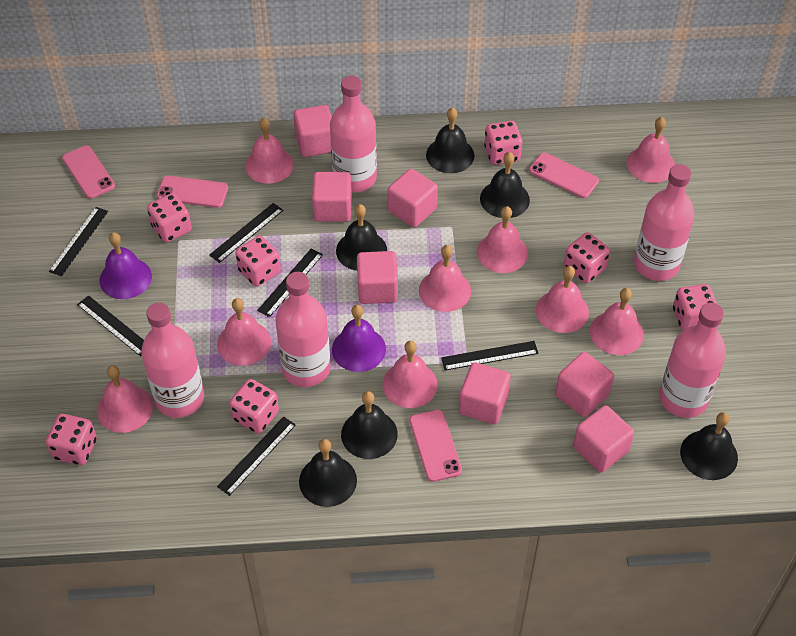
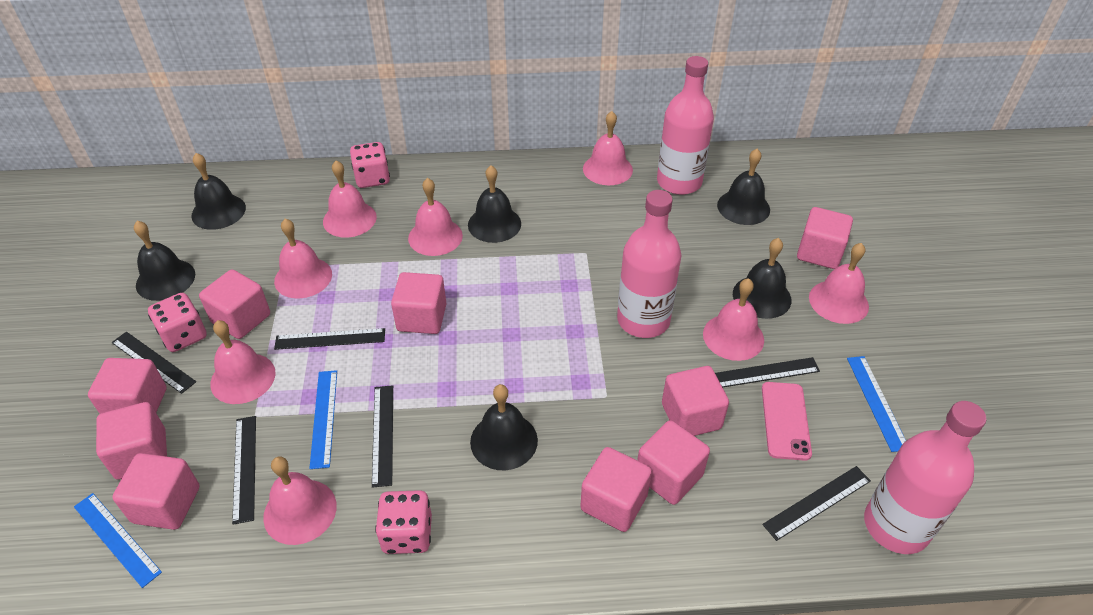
blue ruler: none = 0 -> [74,493,162,588] [309,370,337,469] [847,356,906,452] = 3
pink bell: [97,365,153,433] [217,298,271,366] [245,118,294,184] [382,341,438,408] [419,245,471,312] [477,206,528,273] [536,266,589,333] [590,288,644,355] [626,117,675,183] = 9 -> [210,320,276,404] [263,456,337,545] [274,219,332,298] [323,160,377,238] [408,178,463,256] [583,111,633,185] [703,278,764,361] [809,243,869,324] = 8
pink bottle: [141,303,204,418] [276,272,330,387] [330,76,377,192] [634,164,695,281] [659,303,726,418] = 5 -> [617,190,681,338] [657,56,714,195] [864,401,986,554] = 3
pink cube: [293,105,332,157] [312,172,352,222] [357,251,398,304] [388,169,438,227] [459,362,511,424] [555,352,614,417] [573,405,634,473] = 7 -> [88,358,167,414] [96,402,167,480] [112,453,199,530] [199,269,270,339] [391,272,447,334] [580,447,652,532] [637,420,710,505] [662,366,729,436] [797,207,853,269] = 9
pink dice: [46,414,97,465] [147,193,192,243] [230,379,279,434] [235,236,281,287] [484,121,522,165] [564,232,610,283] [673,284,717,331] = 7 -> [148,293,207,352] [350,142,390,188] [375,490,432,554] = 3
pink phone: [62,146,115,199] [157,175,228,208] [410,410,462,482] [529,153,599,198] = 4 -> [762,382,812,461] = 1
purple bell: [100,232,152,299] [332,305,386,372] = 2 -> none = 0

